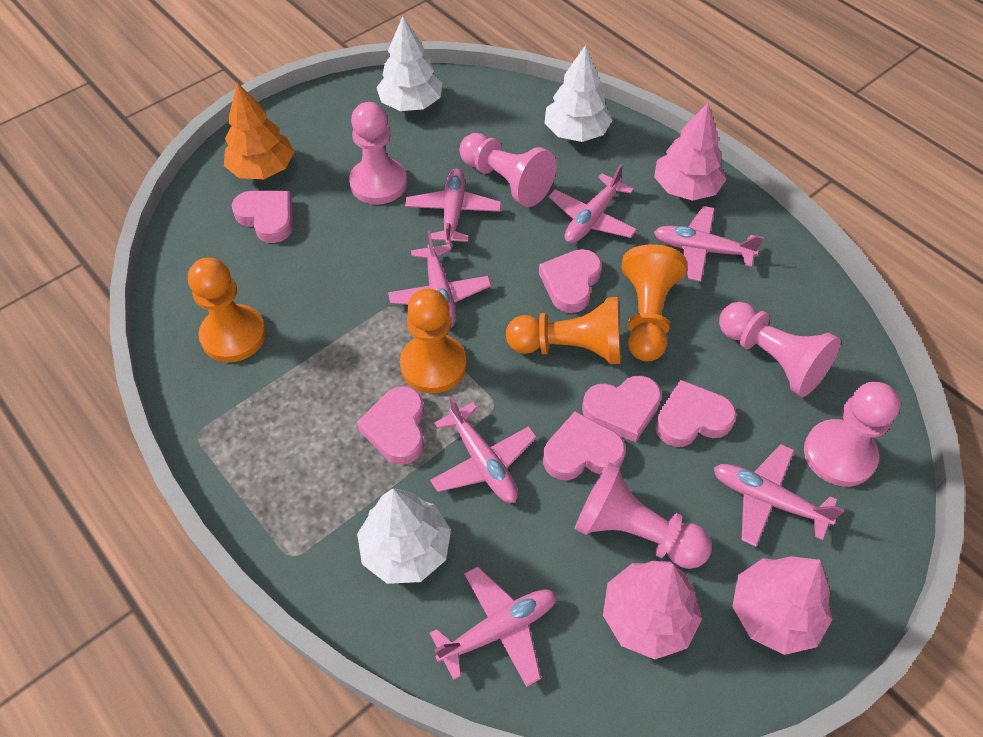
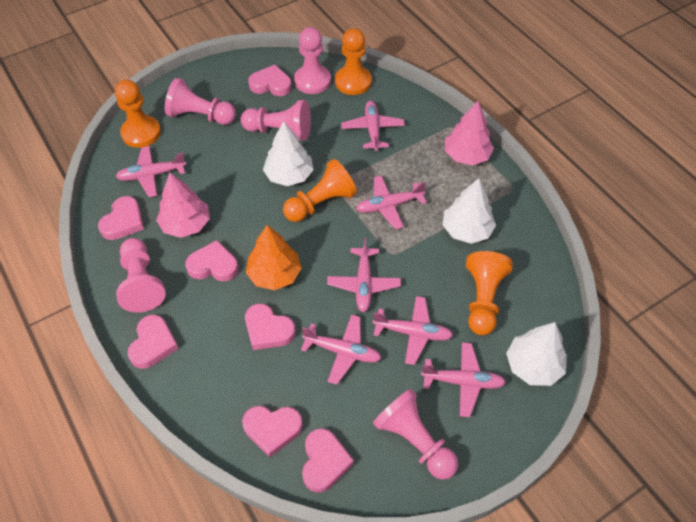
pink heart: [232,191,293,243] [357,386,424,465] [539,249,602,313] [543,411,626,480] [582,376,662,443] [655,380,737,447] = 6 -> [98,196,144,240] [127,315,179,369] [185,240,238,282] [242,406,303,457] [245,304,296,350] [248,65,292,96] [302,428,354,493] = 7
pink tree: [603,560,702,659] [654,103,726,201] [732,556,833,655] = 3 -> [156,172,210,238] [445,101,494,165] = 2

